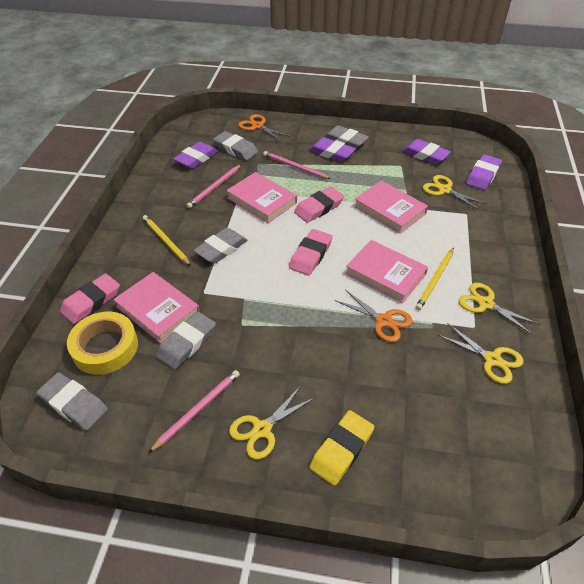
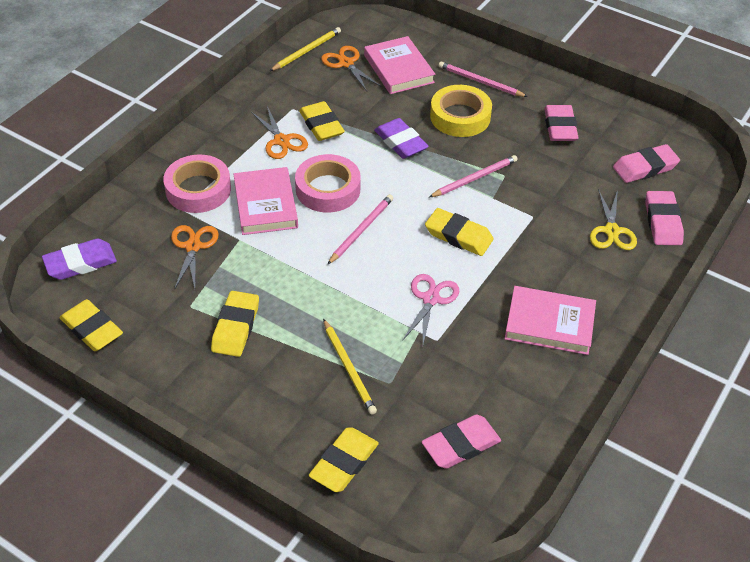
grey eraser: [36,372,108,431] [156,311,216,370] [193,228,247,264] [213,131,258,161] [324,125,369,148] = 5 -> none = 0
orange scissors: [238,114,290,141] [335,290,413,342] = 2 -> [171,225,219,290] [251,106,308,159] [321,46,382,91] = 3
pink book: [113,272,200,344] [226,172,297,223] [345,240,428,303] [354,180,428,234] = 4 -> [233,167,298,235] [364,36,435,94] [505,286,596,355] = 3
pink eraser: [60,273,120,324] [289,229,333,276] [294,186,344,223] = 3 -> [422,415,501,469] [544,105,579,141] [613,144,680,183] [645,191,684,245] = 4
pink scissors: none = 0 -> [402,274,459,344] = 1
pink tape: none = 0 -> [163,154,231,213] [295,154,360,212] = 2
purple eraser: [173,141,218,169] [309,137,356,162] [402,139,451,165] [466,154,502,190] = 4 -> [42,238,117,280] [374,118,429,159] = 2
yellow eraser: [309,410,374,486] = 1 -> [59,299,123,351] [211,291,259,357] [299,101,345,141] [309,427,379,492] [425,208,494,256] = 5
yellow scissors: [229,386,314,459] [423,175,486,211] [438,323,524,384] [459,283,540,335] = 4 -> [590,189,637,250] = 1

